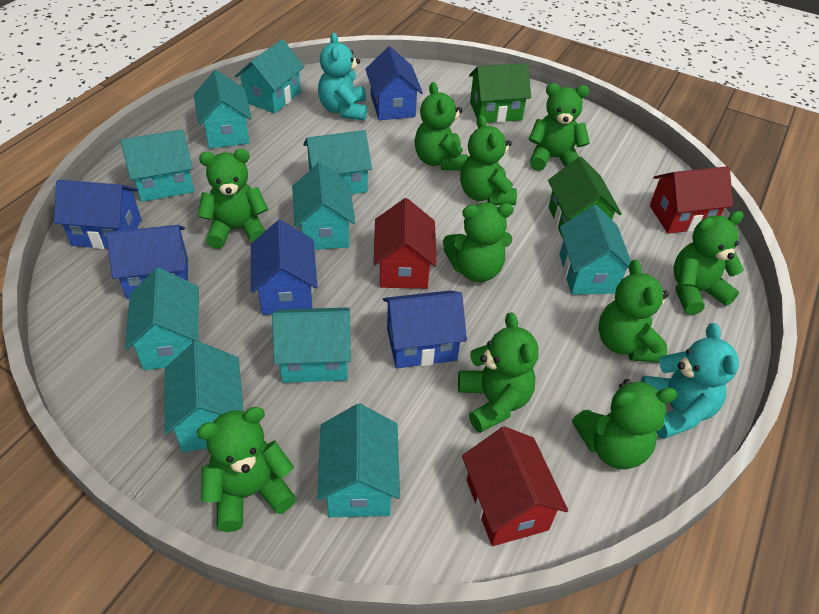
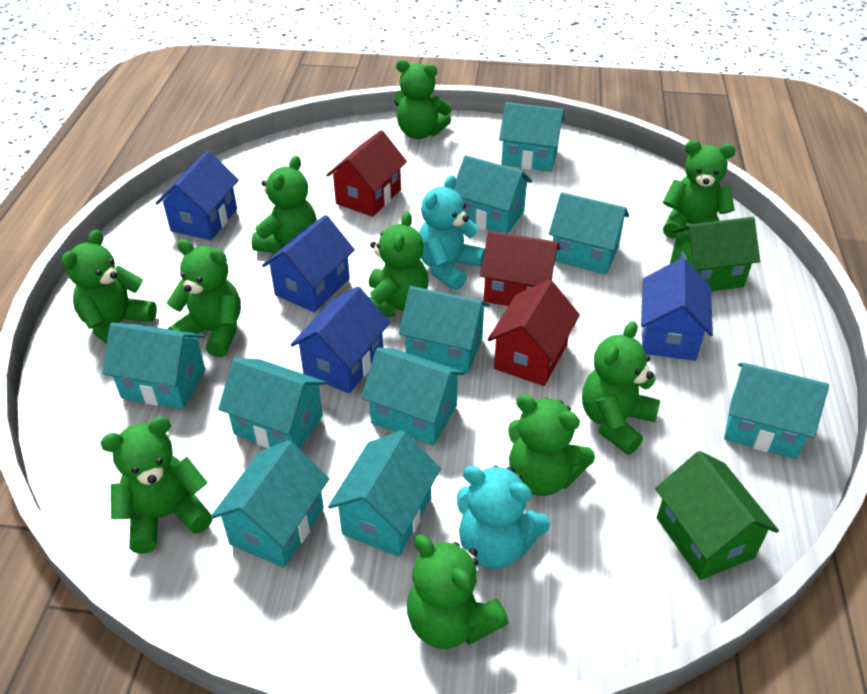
blue house: [54,180,141,249] [106,225,188,299] [251,220,318,315] [365,46,423,120] [383,290,467,368] = 5 -> [156,151,239,240] [262,215,355,312] [290,286,390,393] [641,258,713,361] = 4

